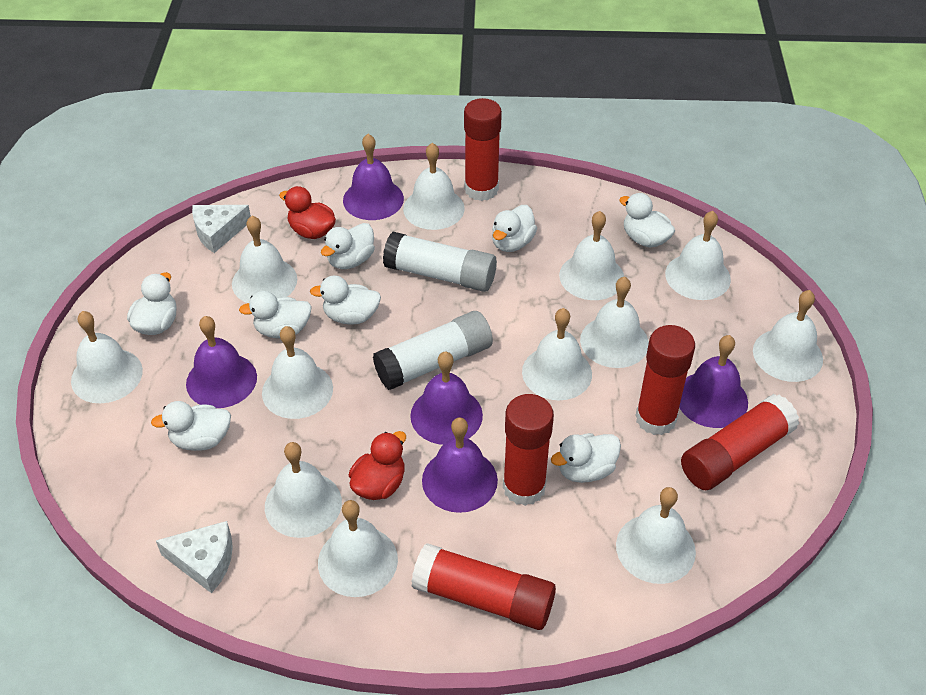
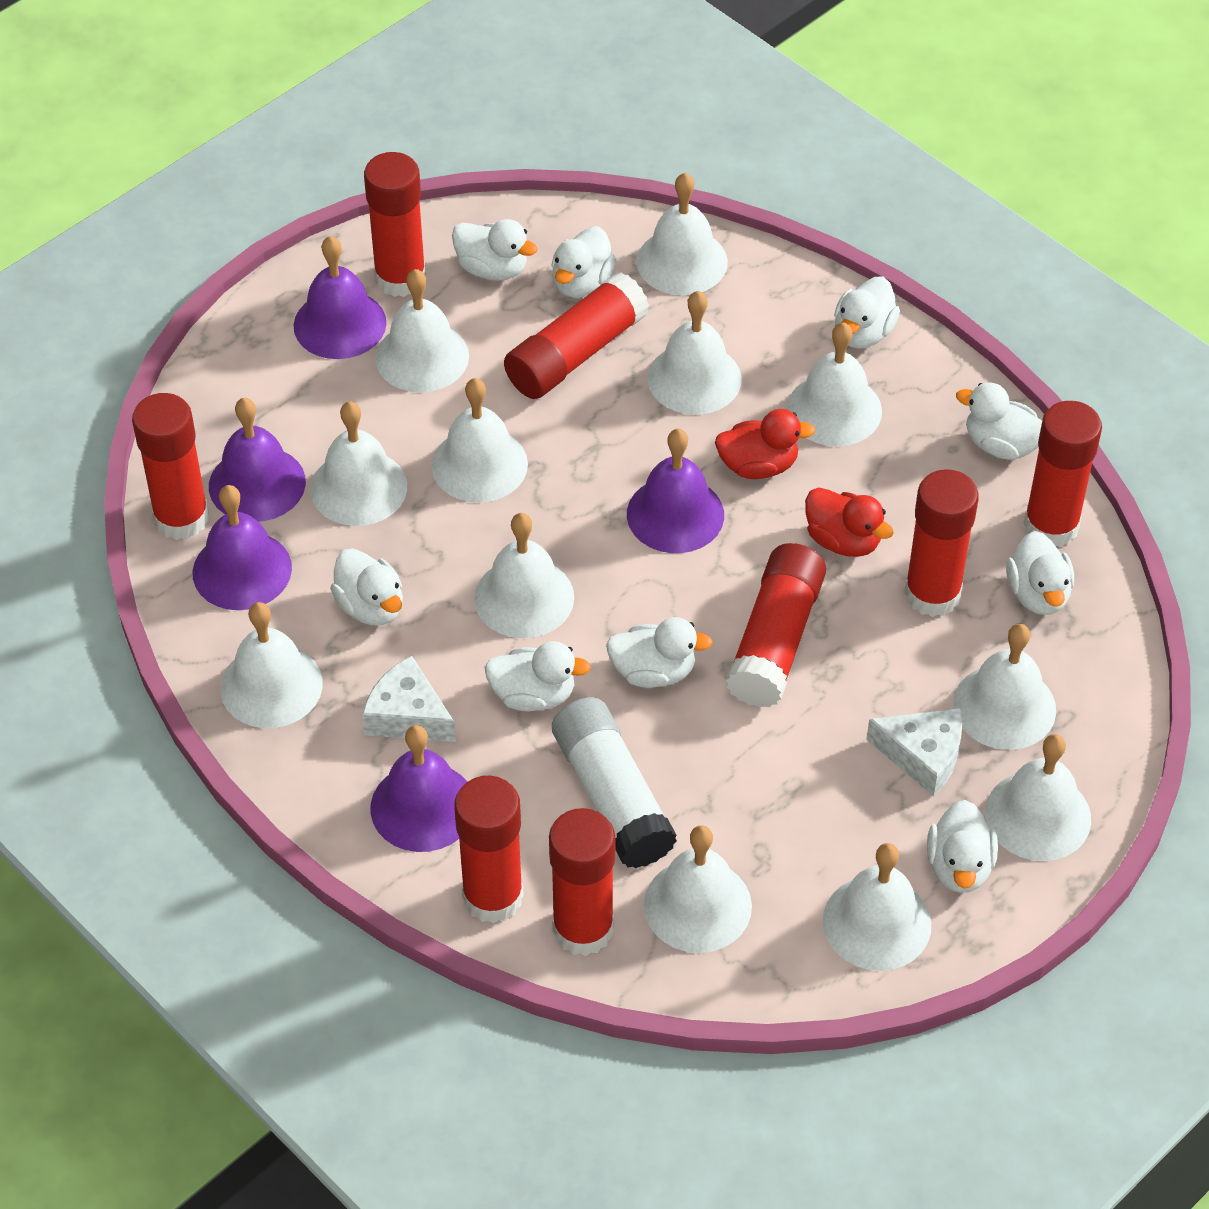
red glue stick: [411,543,556,630] [464,98,502,201] [503,394,554,506] [635,325,695,435] [681,394,799,490] = 5 -> [132,393,209,540] [364,152,426,297] [454,776,524,923] [504,272,649,399] [549,808,615,956] [726,543,826,708] [904,469,979,617] [1023,401,1102,547] = 8
white duck: [127,272,177,335] [151,401,231,451] [239,291,312,338] [310,275,381,325] [321,223,375,269] [492,205,537,252] [551,433,621,483] [619,193,675,247] = 8 -> [330,548,403,625] [452,219,538,281] [484,641,591,711] [551,226,616,298] [606,617,713,688] [834,277,900,349] [927,800,998,893] [956,383,1042,459] [1006,531,1074,615] = 9
white glue stick: [373,311,493,390] [383,232,497,292] = 2 -> [552,697,677,869] = 1

